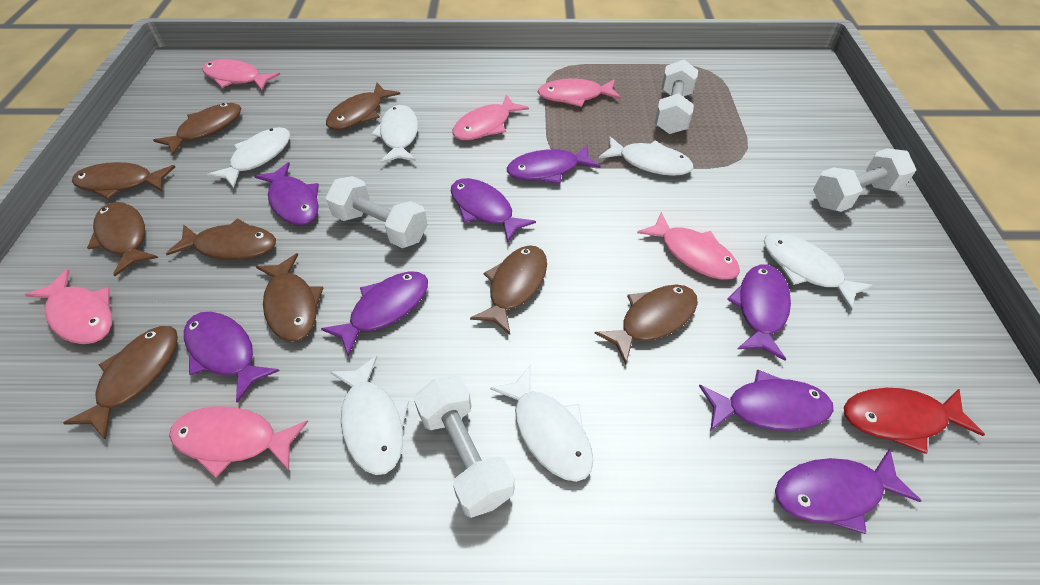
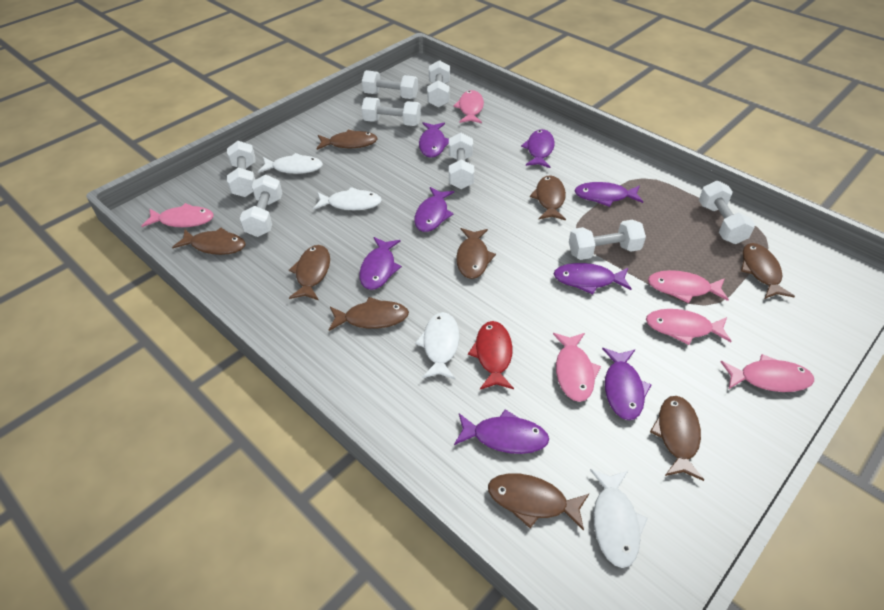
white dumbbell: [325,176,428,248] [414,376,514,518] [654,60,698,134] [813,149,916,212] = 4 -> [227,141,255,197] [240,175,282,237] [361,97,421,126] [362,70,418,99] [427,60,450,108] [449,133,474,189] [569,220,646,260] [699,181,755,244] = 8
white fish: [207,127,290,188] [330,356,409,475] [371,105,418,163] [490,366,593,482] [599,136,694,176] [764,233,874,310] = 6 -> [258,153,323,174] [313,187,382,210] [415,312,460,379] [590,469,648,568] = 4

